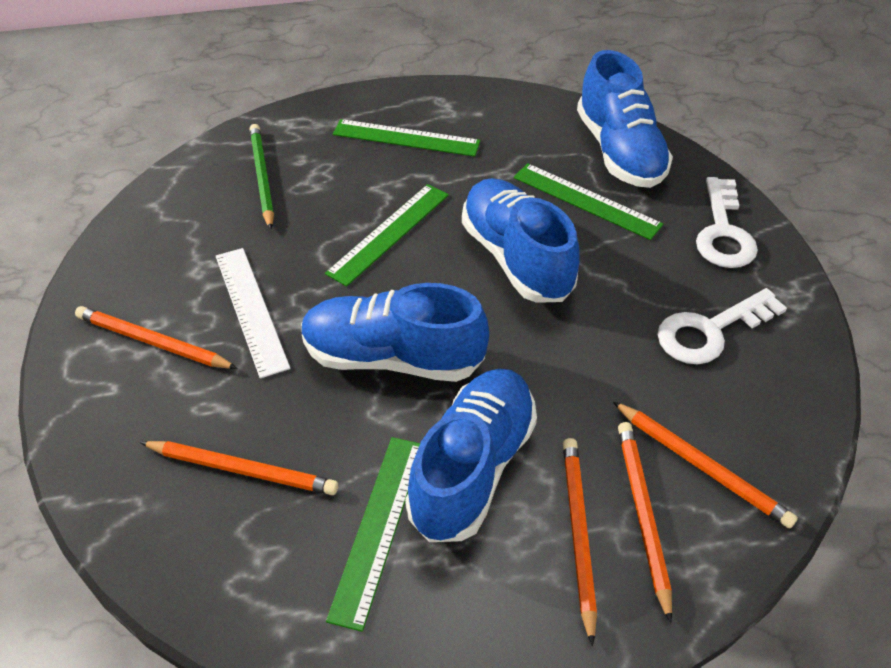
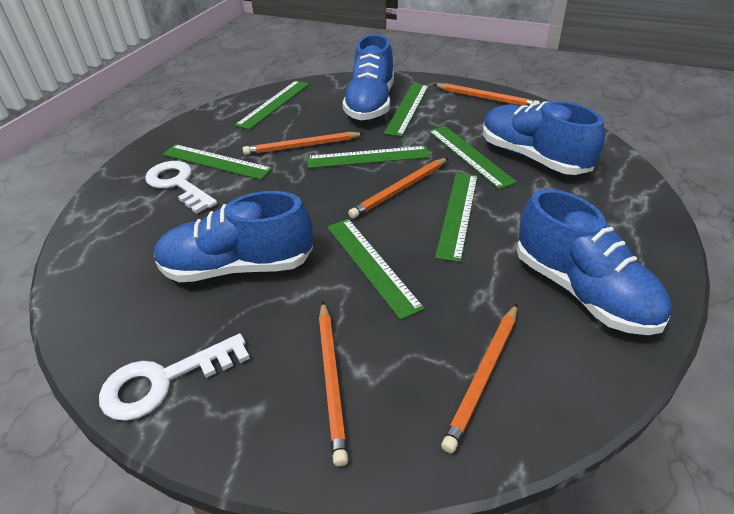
green pencil: [249,124,274,230] = 1 -> none = 0
green ruler: [325,184,449,287] [326,437,420,632] [333,119,480,157] [514,163,663,240] = 4 -> [163,144,273,180] [235,81,310,130] [307,146,430,168] [327,219,425,320] [384,83,429,136] [428,126,517,189] [435,173,478,262] = 7
white ruler: [216,248,290,378] = 1 -> none = 0

